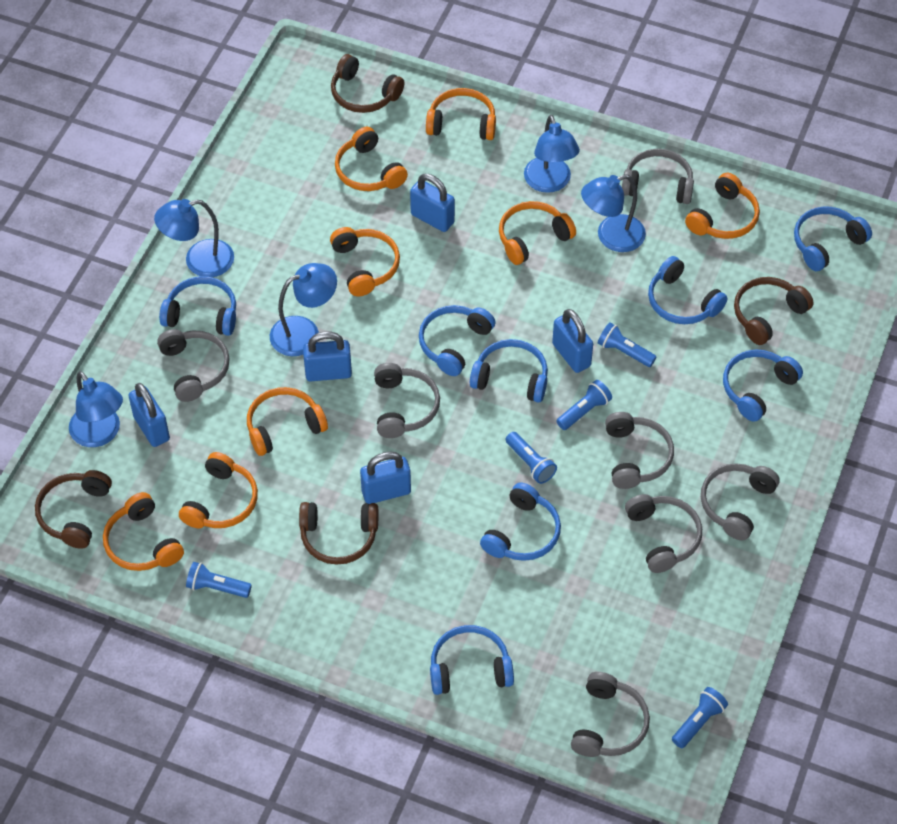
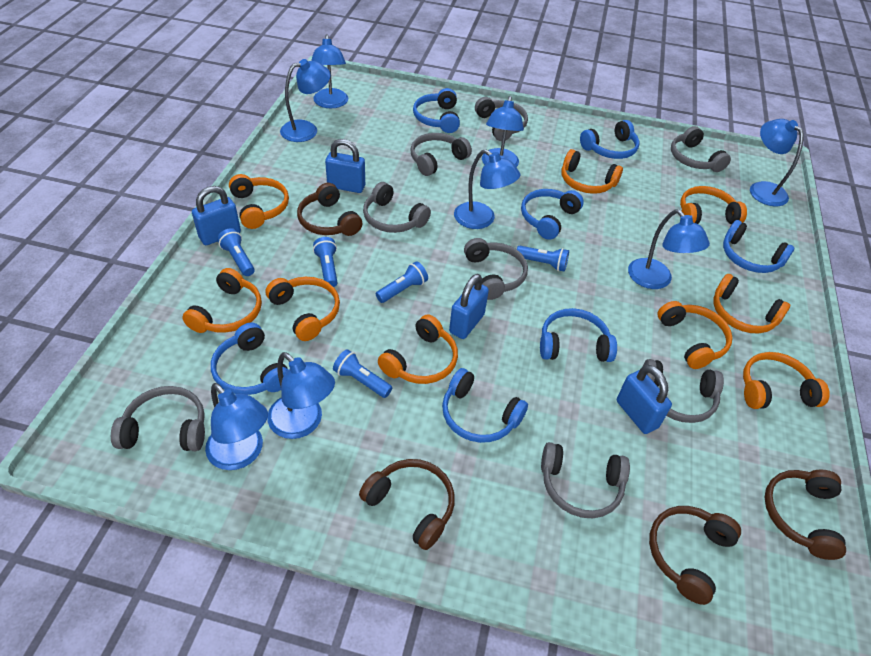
blue headphones: [159,276,236,336] [419,305,495,376] [430,625,514,695] [470,339,548,403] [480,483,561,561] [648,256,728,324] [723,349,803,422] [794,207,872,271] = 8 -> [211,322,288,395] [413,88,460,133] [442,368,528,443] [521,189,584,240] [540,308,617,362] [580,120,639,159] [723,220,795,273] = 7
blue lamp: [69,371,123,447] [154,199,234,277] [270,263,337,356] [524,115,580,193] [581,174,646,252] = 5 -> [205,383,268,470] [267,352,335,439] [280,59,331,142] [311,34,348,108] [454,150,520,229] [482,96,524,167] [628,209,710,289] [750,119,804,206] = 8
blue padlock: [128,383,170,447] [303,331,352,382] [360,452,411,504] [410,174,455,232] [552,309,593,373] = 5 -> [192,186,241,245] [325,139,365,193] [449,274,489,339] [617,365,672,434] = 4
grey headphones: [157,329,230,402] [374,363,440,438] [571,672,650,757] [605,412,674,489] [622,149,694,204] [625,494,702,573] [701,463,780,541] = 7 -> [111,386,205,451] [363,182,431,233] [411,133,472,176] [464,238,528,300] [475,97,528,141] [541,442,630,518] [643,359,724,423] [671,126,731,172] = 8
orange headphones: [103,492,184,571] [179,452,258,529] [247,387,328,456] [330,227,400,296] [335,127,408,191] [426,88,496,140] [499,201,576,265] [685,173,760,239] = 8 -> [182,268,262,333] [229,174,289,229] [266,277,340,341] [378,315,458,384] [561,149,623,194] [657,301,733,369] [680,186,747,224] [713,274,790,334] [743,352,830,409] = 9

